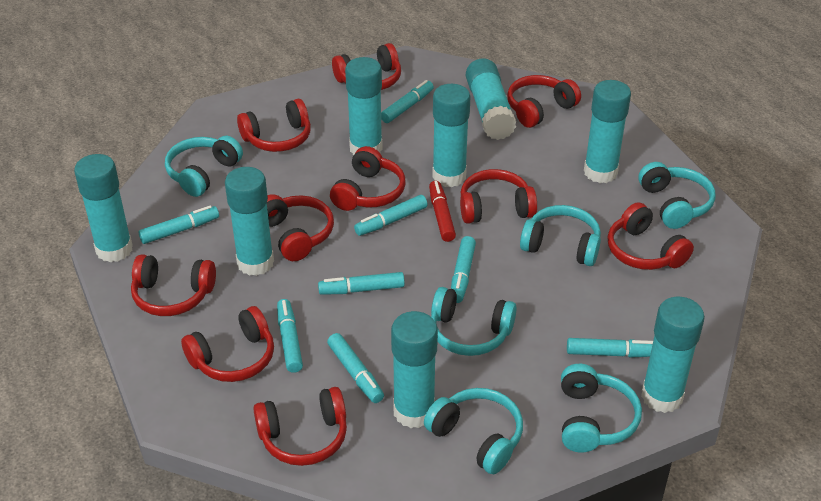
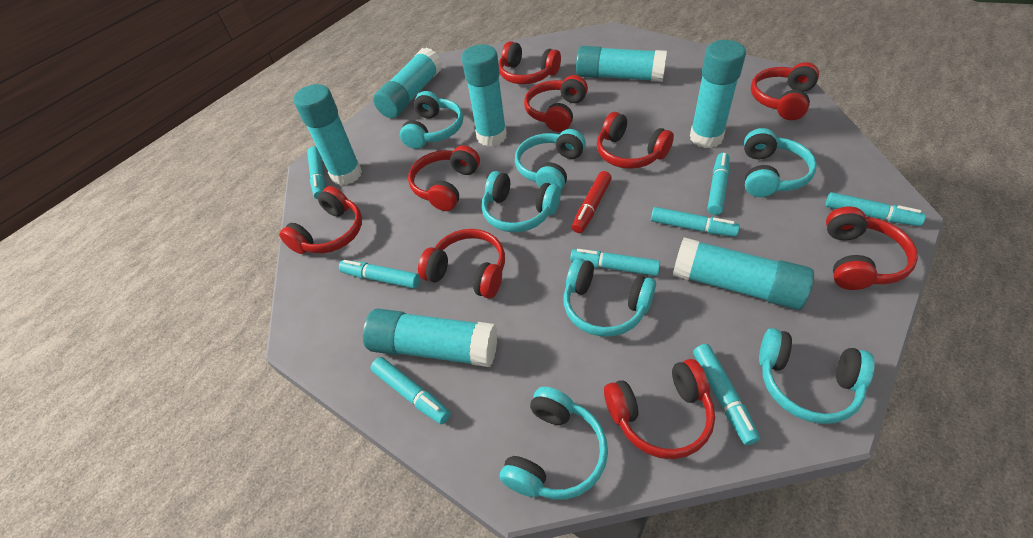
red headphones: [131,254,216,316] [181,306,274,382] [237,99,311,152] [253,387,347,466] [267,194,334,261] [330,146,406,211] [332,43,401,90] [460,169,537,224] [507,75,581,128] [608,202,694,270] = 10 -> [279,186,362,254] [408,145,480,211] [418,229,505,298] [499,41,561,84] [524,75,588,132] [597,112,674,169] [604,359,715,459] [751,62,819,120] [826,207,918,290] = 9
turquoise glue stick: [74,154,133,262] [225,167,274,276] [345,57,383,155] [391,311,438,428] [432,84,471,187] [466,58,516,140] [584,80,631,183] [641,297,705,413] = 8 -> [294,84,362,185] [363,308,498,367] [373,47,442,118] [462,44,507,146] [576,46,667,82] [673,238,814,310] [690,40,746,148] = 7
turquoise headphones: [165,136,243,197] [424,388,523,474] [431,287,517,356] [520,205,601,266] [561,364,642,452] [638,162,716,229] = 6 -> [400,91,463,149] [482,171,561,232] [500,387,608,500] [515,129,586,190] [563,258,656,337] [744,128,817,197] [759,328,875,424] = 7

